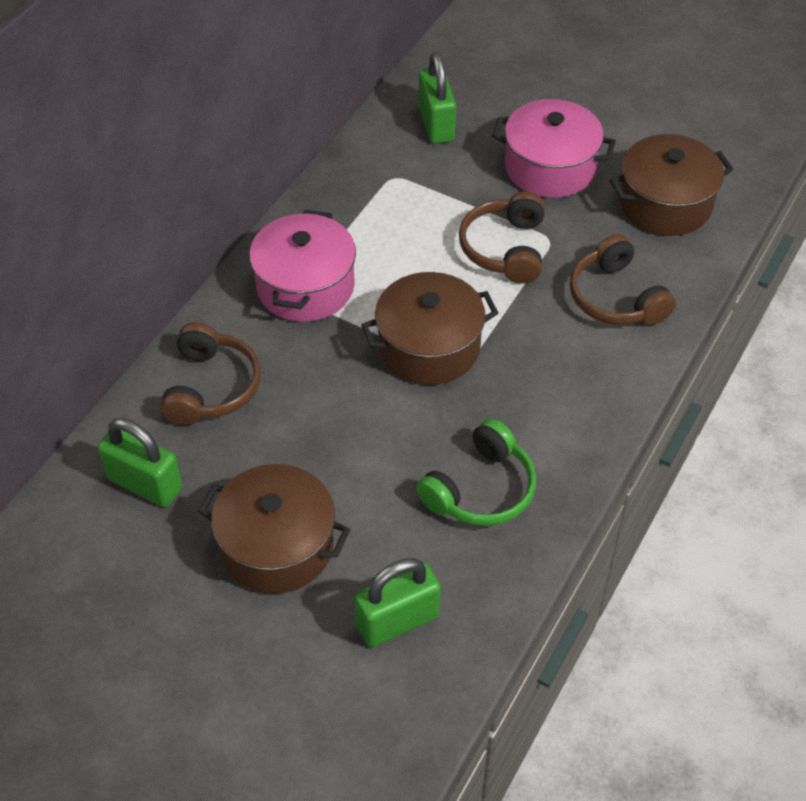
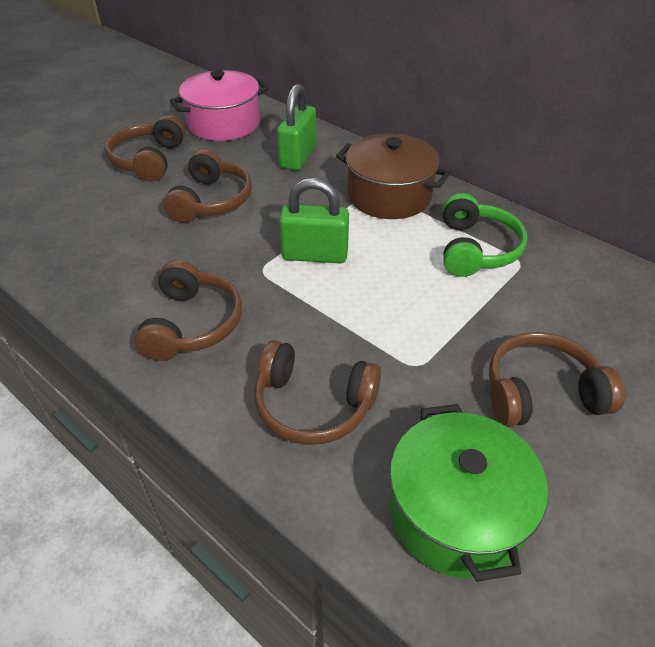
brown headphones: [160,322,261,425] [459,191,545,284] [570,234,676,325] = 3 -> [105,115,185,182] [134,260,242,361] [163,149,252,222] [254,340,381,445] [489,332,625,427] = 5
brown pot: [198,464,350,594] [361,272,498,385] [609,134,734,236] = 3 -> [336,133,450,219] = 1
green padlock: [98,418,182,507] [354,558,441,647] [418,52,456,144] = 3 -> [277,84,316,171] [279,178,349,263] = 2
green pot: none = 0 -> [389,404,548,582] = 1
pink pot: [249,210,356,322] [491,99,616,198] = 2 -> [170,70,269,141] = 1

